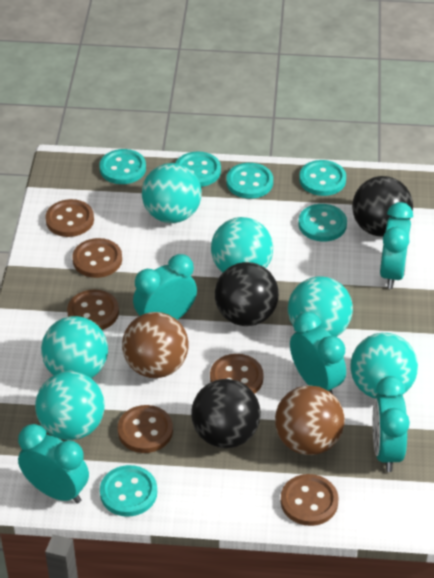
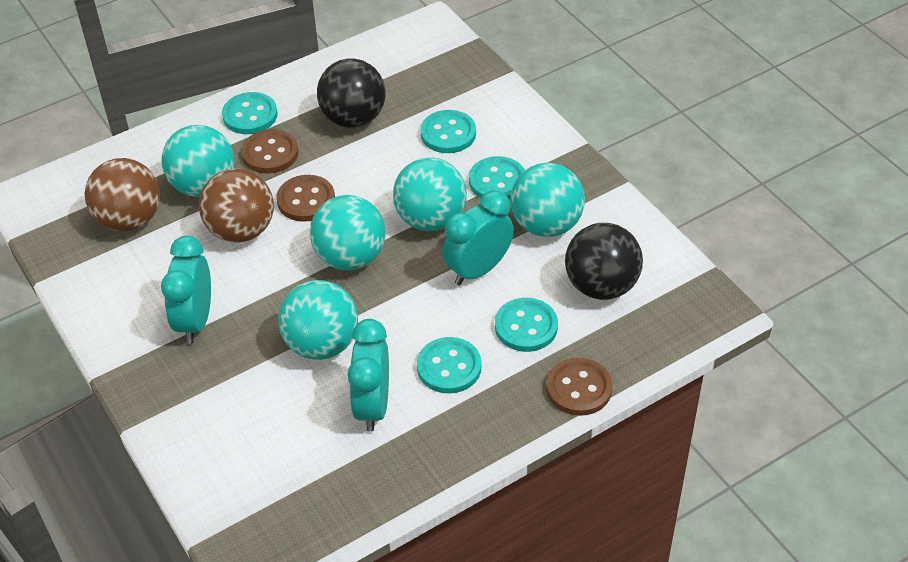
black ball: [191,379,261,448] [215,262,279,326] [352,176,413,237] = 3 -> [317,59,386,128] [565,223,643,300] = 2
brown button: [45,199,94,237] [67,290,119,330] [72,238,122,278] [118,405,173,453] [210,354,264,394] [281,474,339,526] = 6 -> [241,129,298,174] [276,175,335,222] [546,358,612,416] = 3
turquoise ball: [35,371,105,440] [41,316,108,378] [142,163,201,223] [211,217,273,272] [288,276,353,337] [351,333,418,398] = 6 -> [161,125,235,197] [278,280,358,360] [310,195,386,270] [393,157,467,231] [510,163,585,237] = 5
turquoise button: [99,149,146,184] [100,465,157,517] [176,152,221,187] [226,163,273,199] [299,160,346,196] [299,204,347,242] = 6 -> [222,92,278,134] [417,337,482,393] [420,110,476,153] [469,156,525,200] [495,298,558,352] = 5
turquoise clock: [18,424,89,504] [133,254,197,320] [290,312,346,394] [373,376,410,472] [380,202,413,289] = 5 -> [161,236,211,344] [347,319,389,432] [442,190,514,285] = 3

